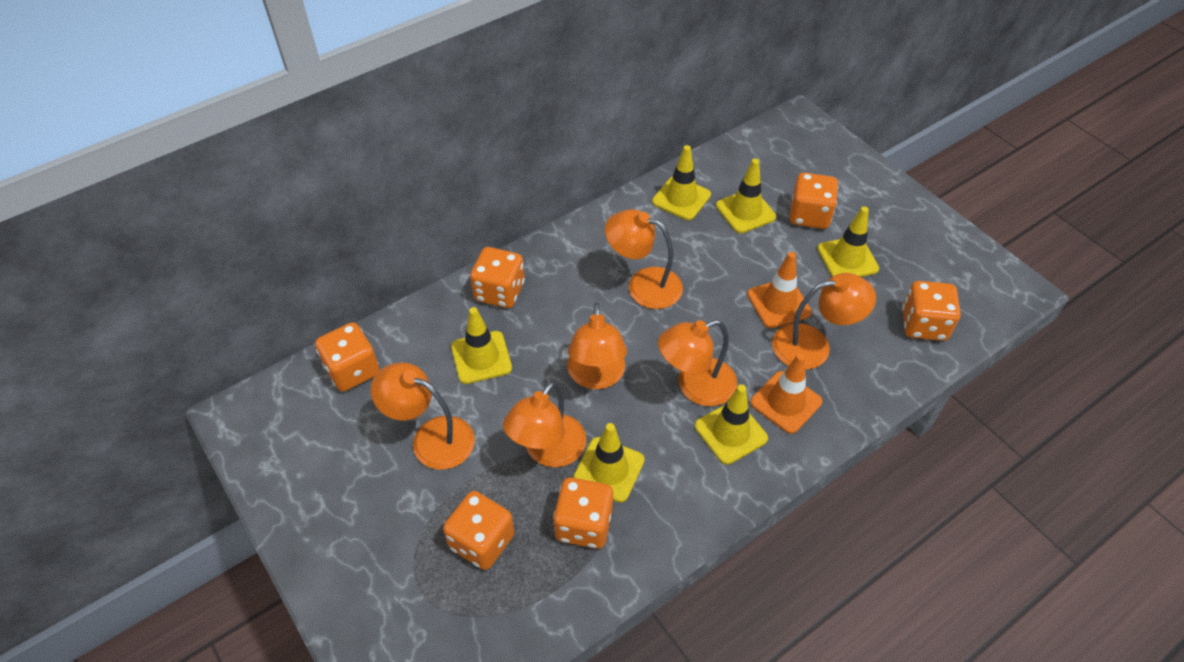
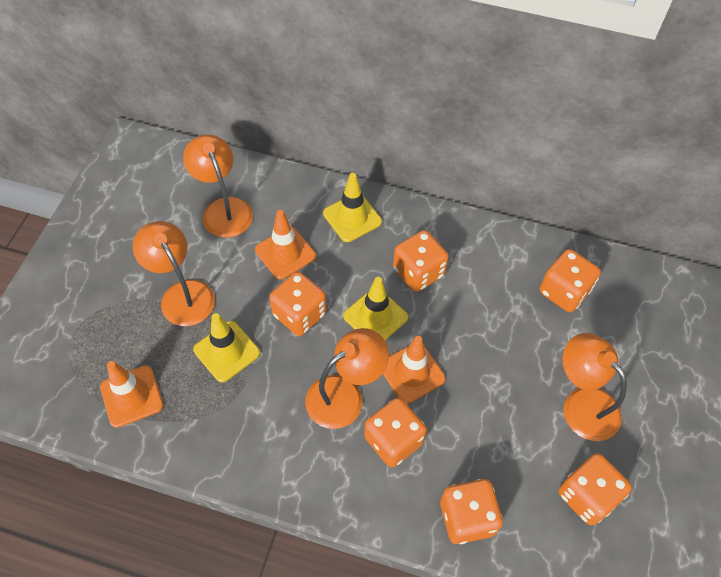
orange lamp: [371,363,475,470] [503,381,586,467] [567,303,627,389] [605,209,683,309] [658,320,737,406] [772,273,876,370] = 6 -> [133,221,215,326] [183,135,253,238] [305,328,389,429] [563,333,627,441] = 4
orange traffic cone: [747,252,812,328] [750,353,822,434] = 2 -> [100,361,163,428] [255,210,316,280] [383,336,446,404] = 3
yellow traffic cone: [451,307,512,384] [573,423,645,503] [652,145,711,220] [695,384,768,465] [716,158,776,233] [817,206,879,277] = 6 -> [193,313,260,382] [323,173,382,242] [343,277,408,340] = 3

